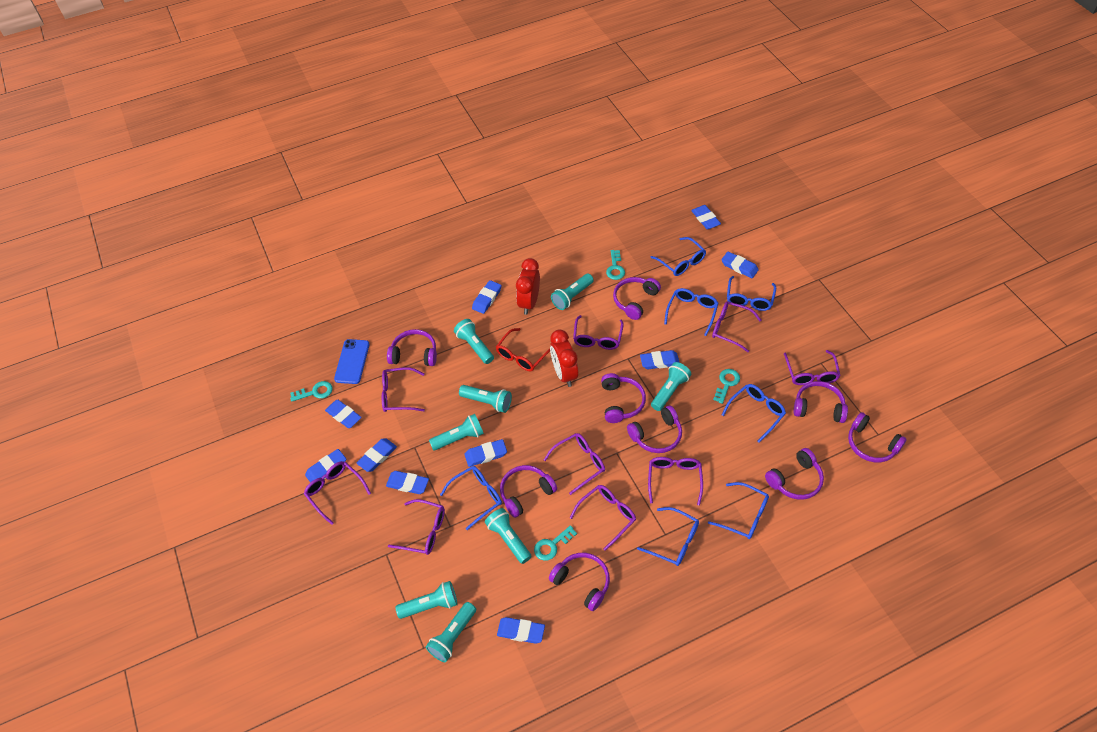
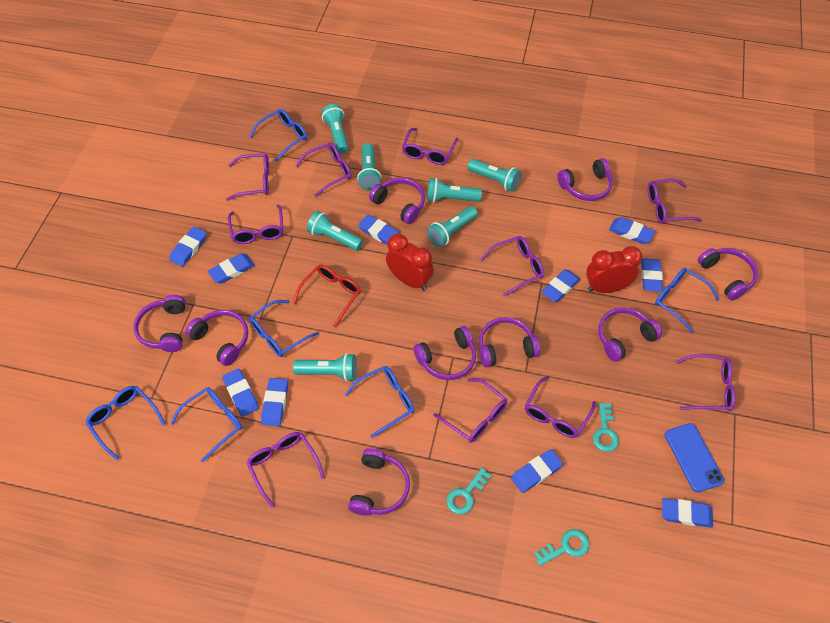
blue glasses: [440,466,502,530] [637,507,699,566] [650,237,706,276] [664,288,718,336] [708,482,769,539] [722,384,786,443] [727,276,776,311] = 7 -> [86,386,166,460] [170,387,242,462] [249,300,319,357] [250,109,307,162] [345,366,414,438] [655,268,719,333] = 6
purple glasses: [304,461,371,525] [382,367,425,412] [388,499,445,555] [544,433,605,495] [570,485,636,551] [573,315,624,350] [648,457,703,506] [712,301,761,352] [784,350,840,385] = 9 -> [226,154,269,201] [228,205,283,244] [247,432,325,508] [296,143,352,197] [402,128,458,165] [433,378,507,443] [481,236,544,296] [525,377,596,438] [647,178,702,224] [676,354,735,411] = 10
turquoise flashlight: [395,581,458,619] [426,602,476,662] [429,414,484,450] [454,319,494,364] [459,385,512,413] [485,508,532,564] [551,274,594,310] [651,362,691,411] = 8 -> [293,353,357,381] [307,211,363,251] [321,104,349,154] [357,143,382,190] [427,178,482,202] [427,206,478,247] [467,159,521,192] = 7
turquoise key: [290,381,333,402] [534,525,577,561] [606,250,625,280] [713,369,740,404] = 4 -> [446,468,492,515] [534,529,589,566] [593,402,619,452] = 3

